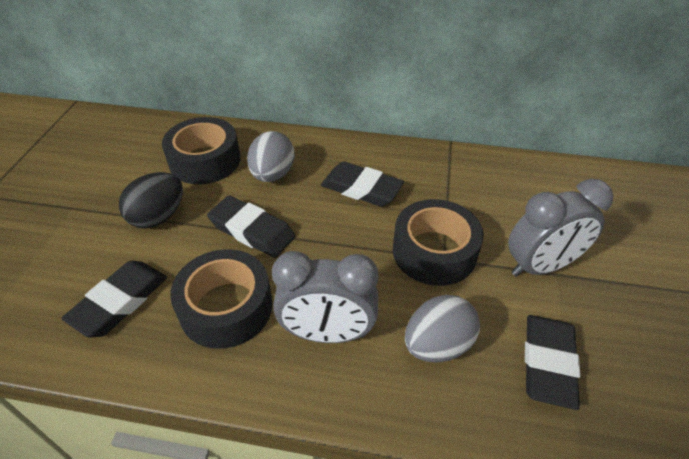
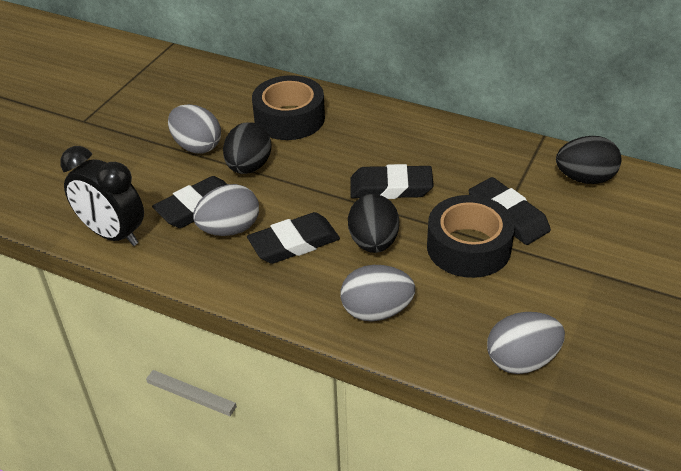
black clock: none = 0 -> [60,146,144,246] = 1
black egg: [119,172,183,229] = 1 -> [223,122,272,174] [348,194,399,253] [556,136,621,184] = 3
black tape: [162,117,240,184] [170,249,273,349] [393,199,484,286] = 3 -> [252,75,325,140] [427,195,515,278] = 2
grey clock: [272,251,378,343] [508,179,613,277] = 2 -> none = 0
grey egg: [247,131,295,182] [405,295,480,362] = 2 -> [168,104,221,154] [193,184,259,236] [341,265,415,322] [487,312,565,374] = 4

